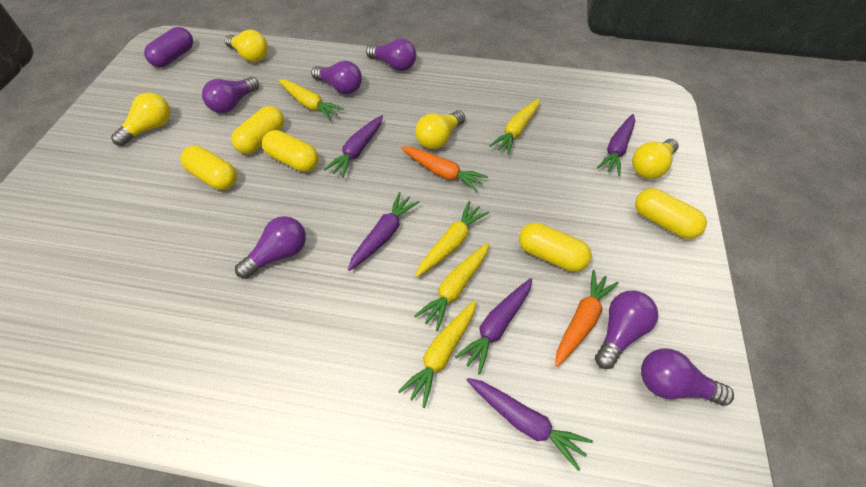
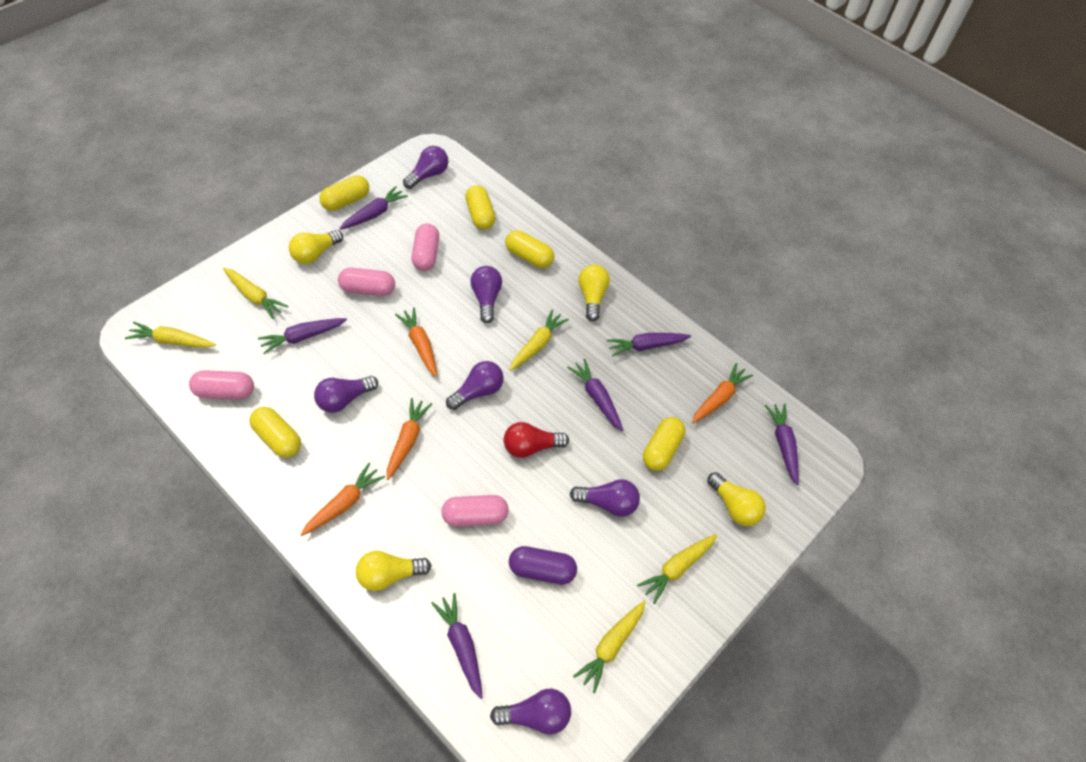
orange carrot: [401,147,488,192] [555,270,619,367] = 2 -> [300,463,385,536] [387,398,432,480] [395,308,437,377] [692,363,753,423] = 4
pink capsule: none = 0 -> [189,370,254,399] [338,268,395,296] [412,224,439,271] [441,495,509,527] = 4
purple carrot: [323,115,383,178] [348,192,420,271] [455,278,532,375] [467,378,593,471] [597,114,635,176] = 5 -> [258,318,347,354] [339,186,408,230] [431,593,483,699] [567,359,623,431] [607,333,691,357] [765,403,799,485] = 6
red light bulb: none = 0 -> [504,422,569,458] = 1

